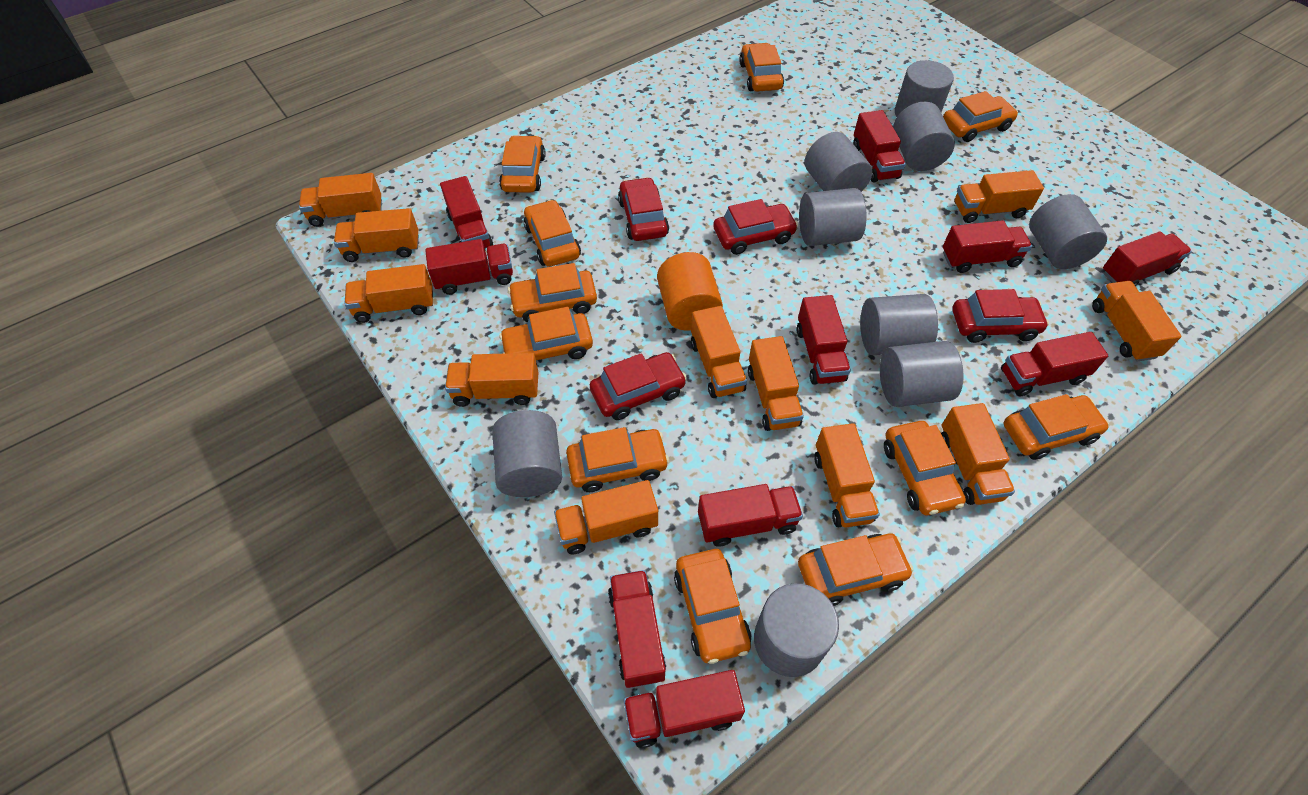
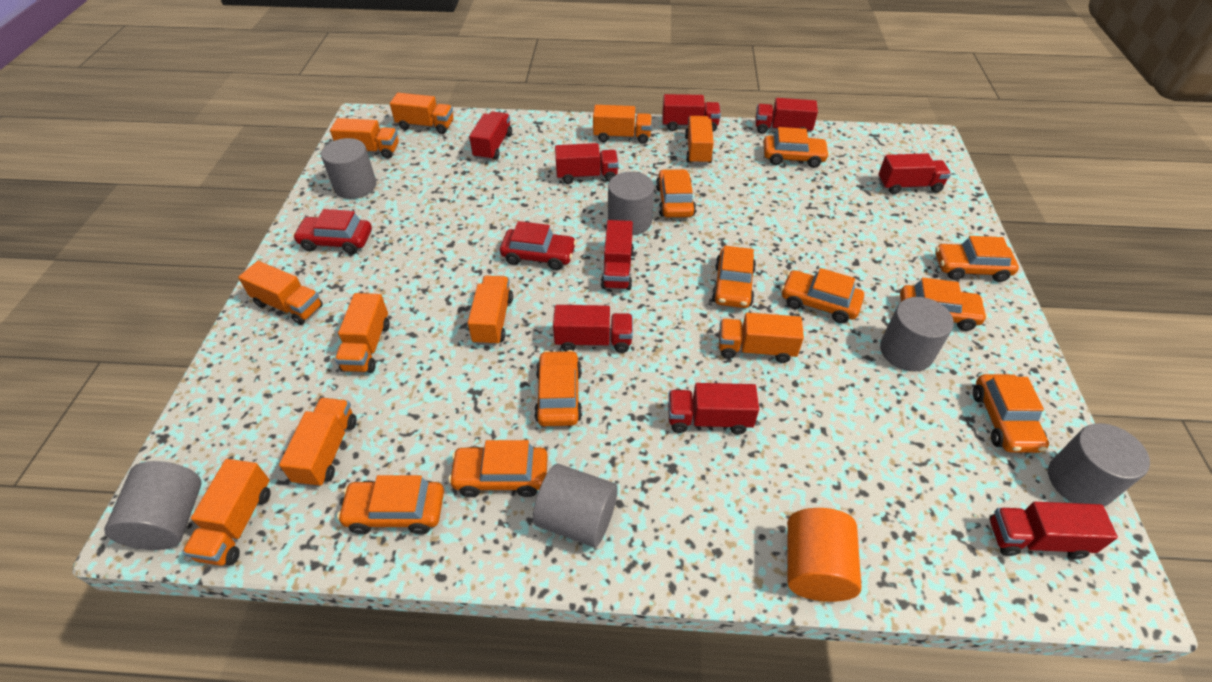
grey cylinder: [492,410,562,497] [754,583,839,677] [799,188,867,246] [805,132,873,192] [860,294,938,355] [880,341,964,407] [893,101,955,171] [895,60,954,117] [1029,194,1107,269] = 9 -> [104,461,201,550] [321,138,376,199] [533,464,618,547] [608,172,654,235] [880,297,954,371] [1048,423,1150,507] = 6
orange car: [499,135,546,193] [499,307,593,360] [508,263,597,322] [523,200,581,267] [566,427,669,492] [674,549,751,664] [739,43,784,92] [798,533,913,606] [884,421,966,515] [943,91,1018,142] [1004,394,1109,460] = 11 -> [337,475,444,534] [448,440,548,497] [534,350,582,426] [656,169,696,218] [712,246,756,308] [763,127,830,168] [781,268,864,323] [900,278,988,331] [935,236,1019,282] [973,374,1049,453] = 10
orange truck: [299,173,382,227] [334,208,419,262] [344,264,433,323] [445,353,539,407] [554,480,658,554] [691,306,747,398] [748,336,804,431] [814,423,880,527] [941,403,1015,505] [954,170,1044,223] [1092,281,1182,362] = 11 -> [182,459,271,566] [238,261,323,325] [279,398,357,487] [330,118,399,159] [335,293,390,373] [390,93,453,134] [468,276,513,346] [593,105,652,144] [685,116,714,165] [719,313,804,363] = 10
red car: [590,352,687,420] [618,177,669,241] [713,199,798,255] [952,289,1049,343] = 4 -> [293,209,372,254] [500,221,576,270] = 2
red truck: [425,239,513,295] [440,176,493,248] [608,570,666,688] [624,670,745,748] [698,484,803,547] [797,295,851,385] [853,110,906,182] [943,220,1032,273] [1001,332,1108,397] [1103,231,1192,286] = 10 -> [469,112,512,161] [553,305,633,353] [555,143,618,184] [601,220,634,290] [662,94,721,131] [668,383,759,434] [756,98,818,134] [878,153,951,194] [990,502,1118,559] = 9

